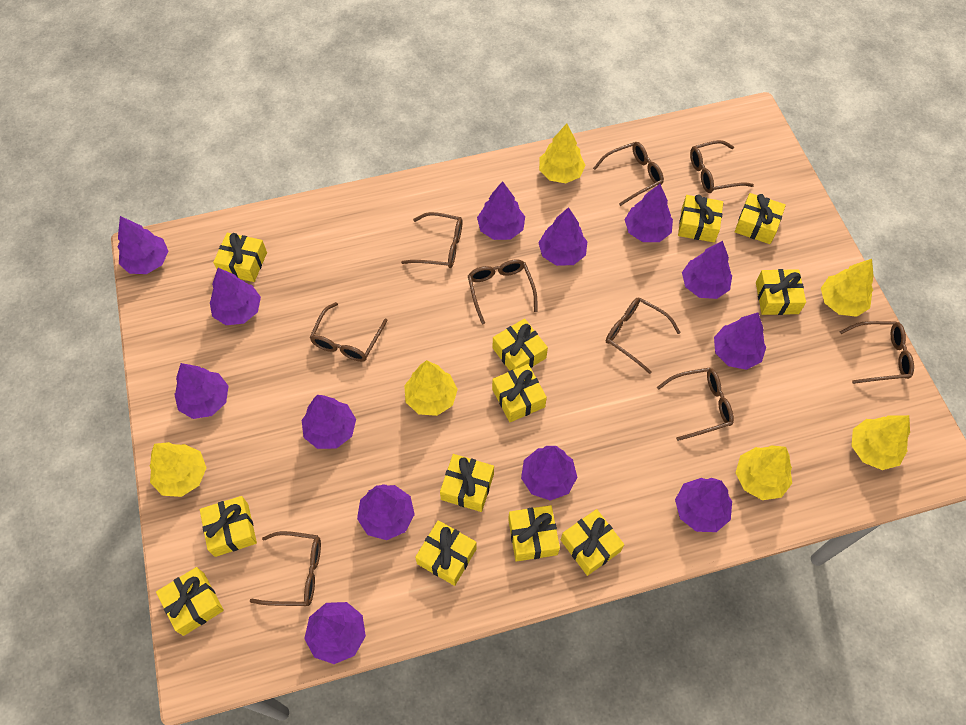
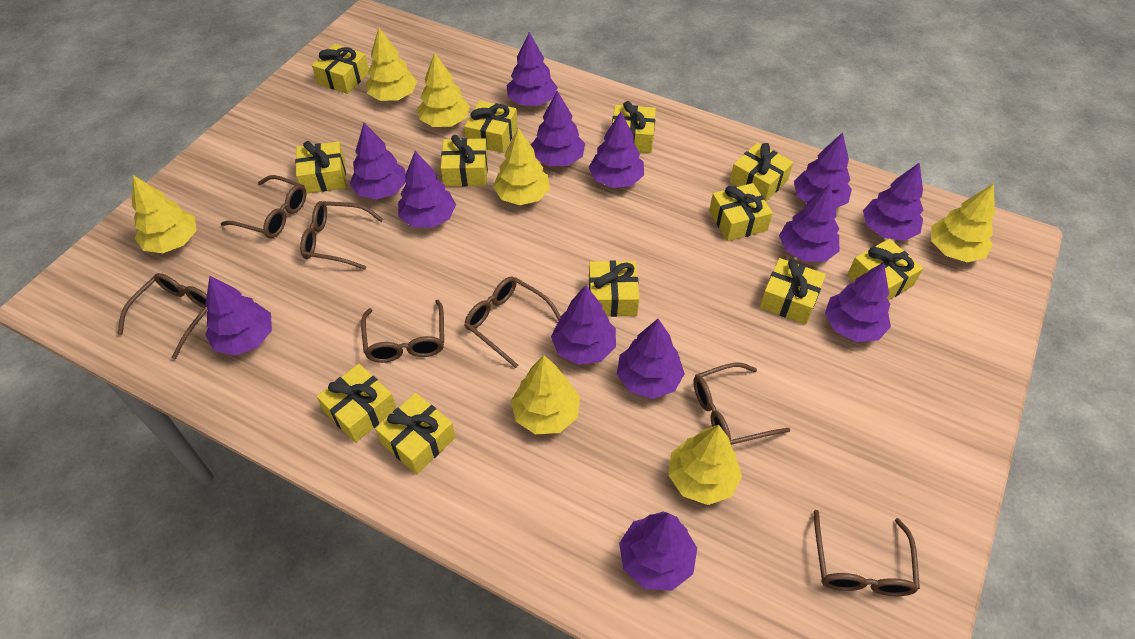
brown glasses: [250,531,321,606] [310,302,388,362] [401,212,462,268] [468,259,538,325] [593,142,664,206] [606,298,681,374] [657,367,734,441] [690,140,754,193] [840,321,914,384] = 9 -> [118,273,208,359] [221,175,306,238] [300,201,383,270] [361,300,444,363] [465,277,561,368] [693,363,790,445] [814,510,920,596] = 7
yellow tree: [150,442,207,497] [404,360,458,416] [539,123,586,183] [736,445,792,500] [821,259,874,317] [851,415,910,470] = 6 -> [132,175,197,253] [366,28,417,101] [417,53,470,127] [493,128,550,205] [511,355,580,434] [668,425,742,505] [931,184,995,262] = 7

